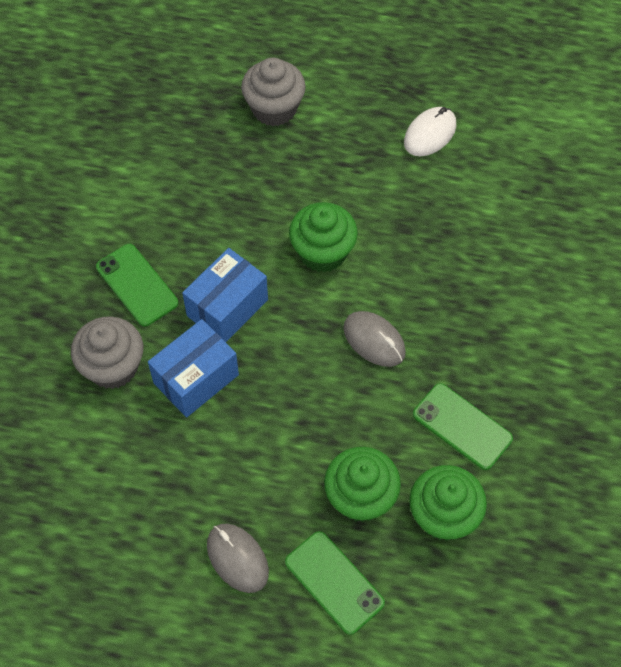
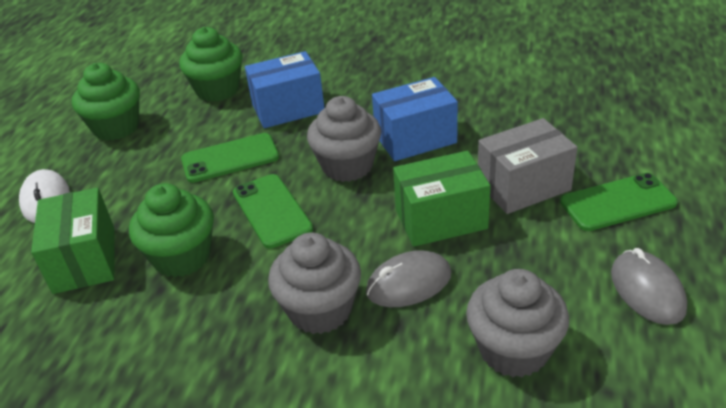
green box: none = 0 -> [31,188,115,294] [393,151,491,247] = 2
grey box: none = 0 -> [478,118,578,214] = 1
grey cupcake: [71,316,143,389] [241,57,306,126] = 2 -> [268,232,361,334] [307,96,381,182] [466,269,569,377] = 3

